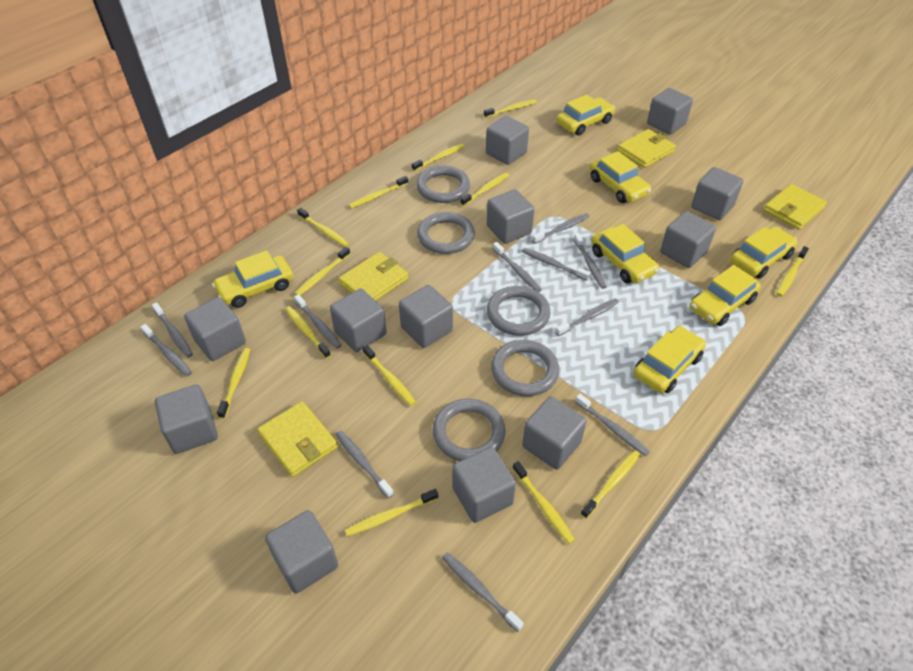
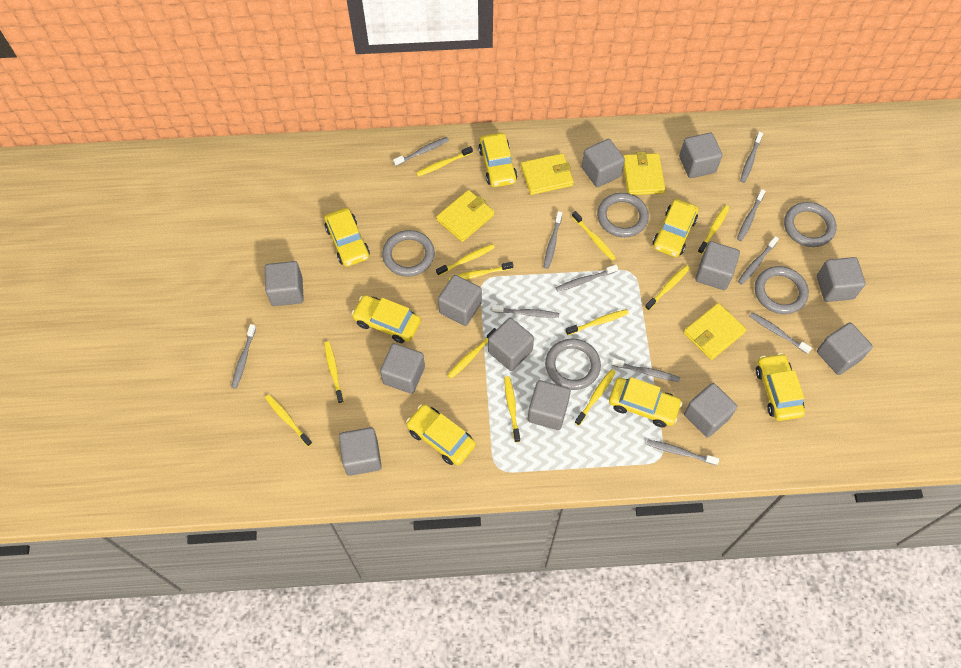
yellow toothbrush: [217,348,250,419] [285,306,331,359] [295,247,350,295] [297,208,349,247] [345,489,438,537] [349,176,408,208] [363,345,416,406] [412,144,465,171] [460,173,509,206] [484,99,537,118] [512,461,575,544] [581,450,640,519] [776,246,809,296] = 13 -> [265,394,312,447] [324,341,344,404] [416,146,473,177] [436,244,495,276] [447,328,497,379] [449,262,513,281] [504,376,520,442] [566,309,629,335] [572,211,616,261] [575,369,616,425] [645,265,690,311] [698,205,729,254] = 12

